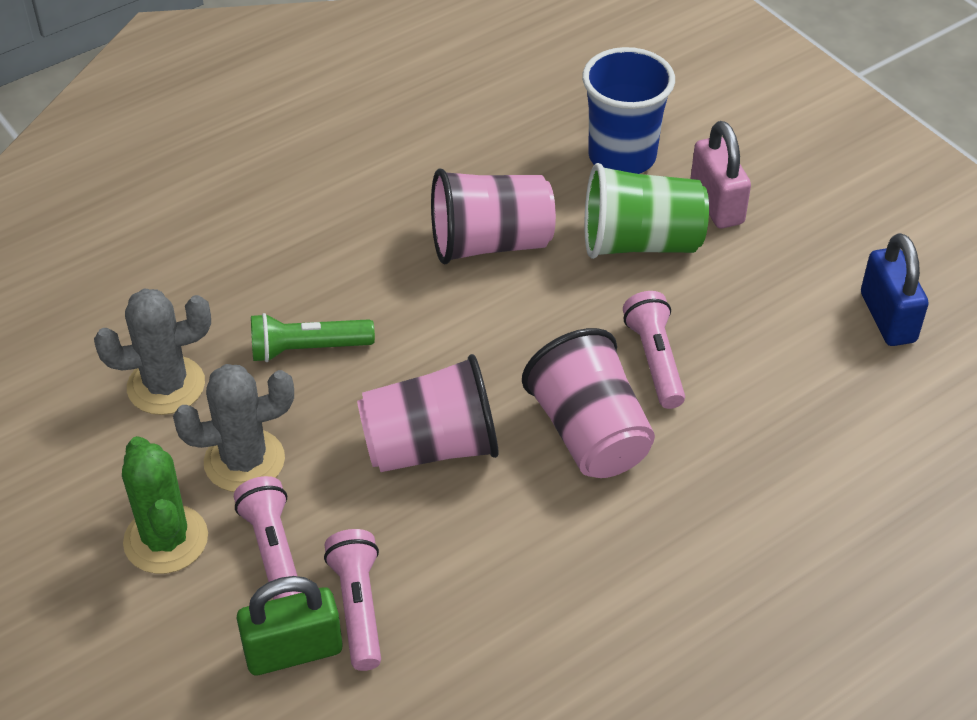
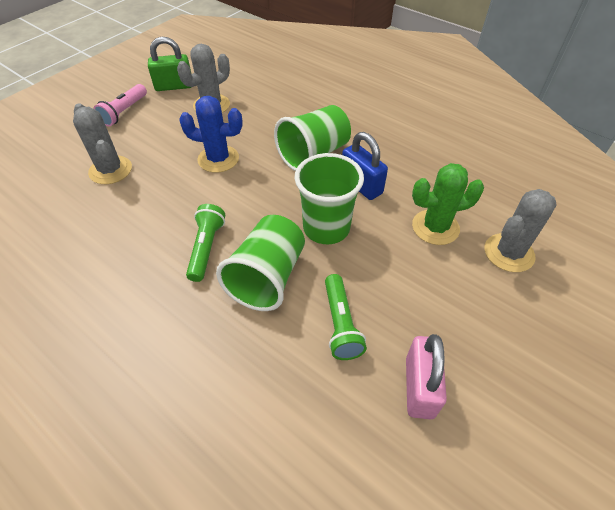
blue cactus: none = 0 -> [179,96,243,173] = 1
blue cup: [582,47,675,174] = 1 -> none = 0
green cup: [584,163,709,259] = 1 -> [216,215,305,311] [274,105,351,171] [294,153,364,244] = 3
green flashlight: [251,313,375,362] = 1 -> [186,204,225,282] [325,274,367,360] = 2
grey cactus: [94,289,211,415] [173,364,294,492] = 2 -> [73,103,132,184] [177,44,230,113] [485,189,557,272] = 3
pink cup: [357,354,498,472] [431,168,556,264] [522,328,655,478] = 3 -> none = 0
pink flashlight: [234,476,302,600] [324,529,381,671] [623,291,685,409] = 3 -> [93,84,147,127] = 1

